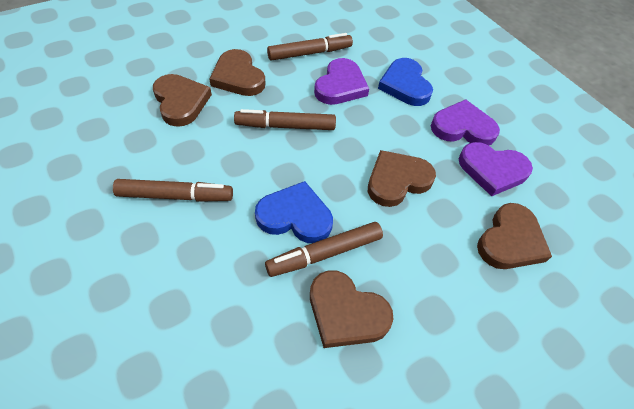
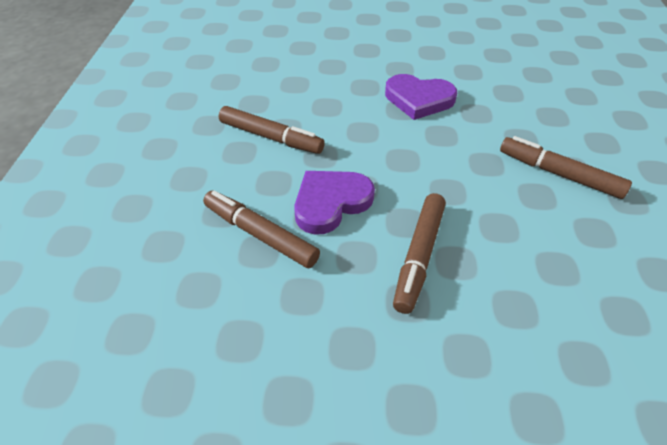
blue heart: [255,181,333,243] [378,58,433,106] = 2 -> none = 0
brown heart: [153,74,212,127] [209,49,266,96] [310,270,393,348] [368,150,436,207] [477,203,552,269] = 5 -> none = 0
purple heart: [314,58,369,105] [431,99,500,145] [459,142,533,196] = 3 -> [294,171,375,235] [385,74,457,120] = 2

